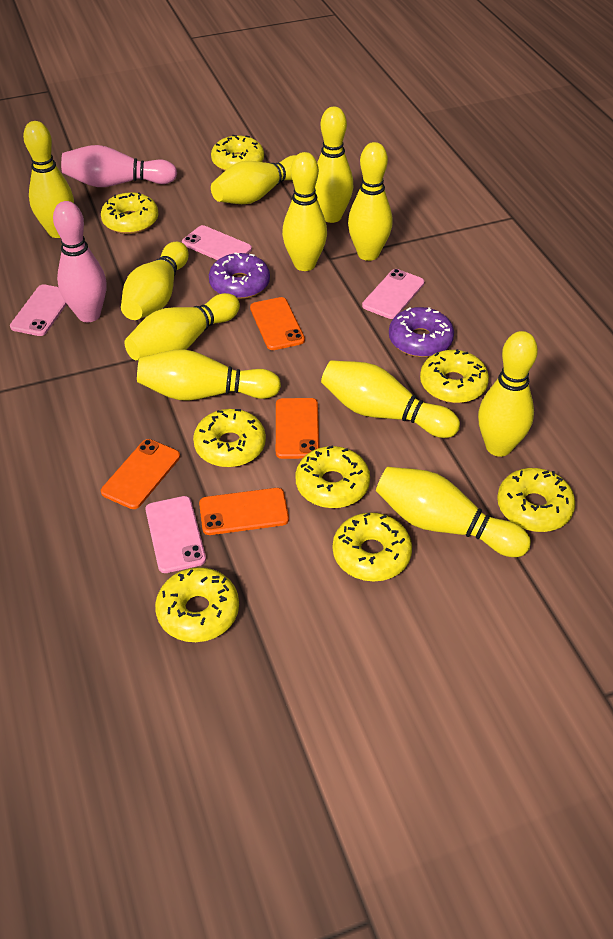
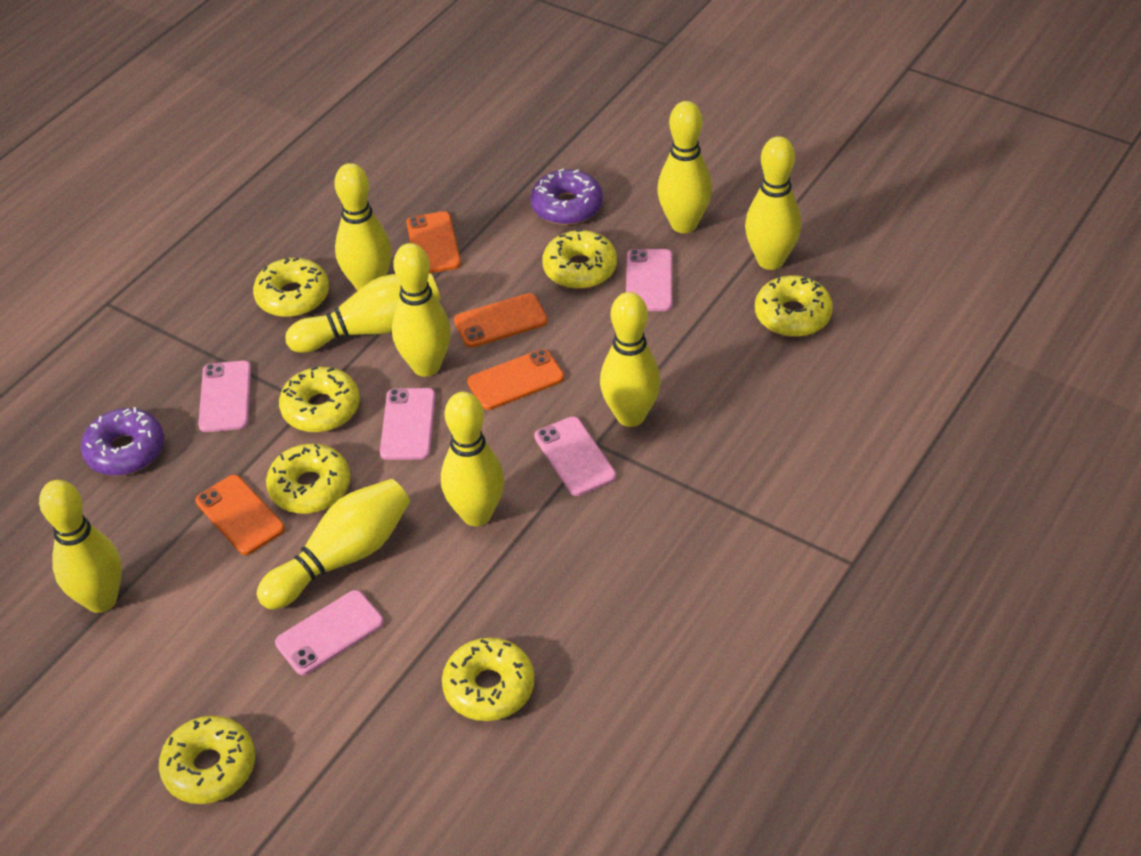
pink bowling pin: [53,201,107,322] [61,145,177,187] = 2 -> none = 0
pink phone: [10,284,67,336] [145,496,206,573] [182,225,252,260] [362,269,425,319] = 4 -> [198,361,251,432] [275,590,384,675] [380,388,436,460] [534,417,616,496] [626,249,672,311] = 5
yellow bowling pin: [23,121,74,238] [121,242,189,320] [125,293,240,360] [137,349,281,401] [211,155,296,204] [282,152,327,271] [315,107,354,223] [321,360,460,438] [348,142,393,261] [376,467,531,557] [478,331,538,457] = 11 -> [39,480,122,613] [257,479,410,609] [285,273,441,353] [334,163,392,291] [392,243,451,377] [441,392,505,526] [600,292,661,427] [657,101,712,233] [745,136,801,270] = 9
yellow donut: [101,192,159,234] [155,567,239,642] [193,409,266,467] [211,135,264,171] [295,446,370,508] [333,512,412,581] [420,349,489,403] [497,468,575,532] = 8 -> [159,716,255,804] [253,257,329,317] [266,444,350,514] [279,366,360,432] [442,637,535,721] [542,229,617,289] [755,275,833,337] = 7

